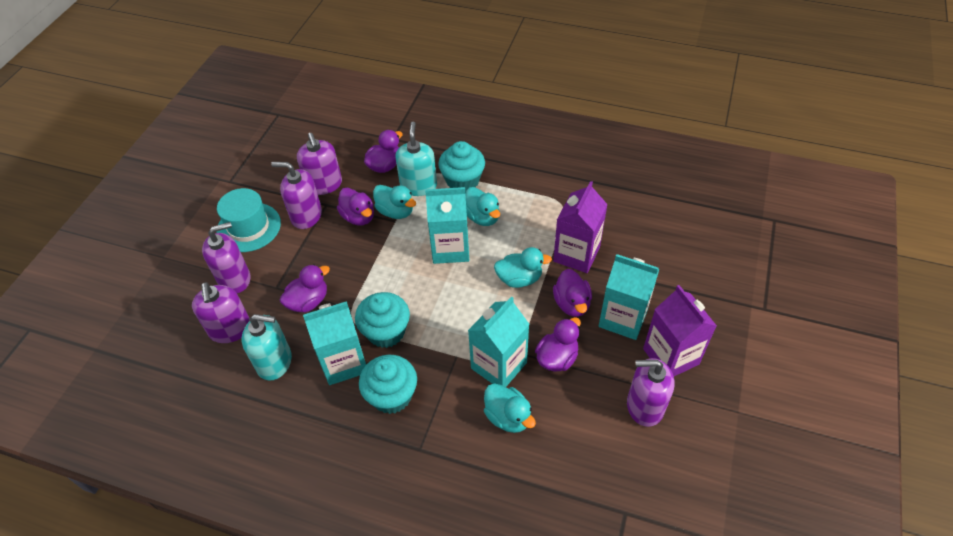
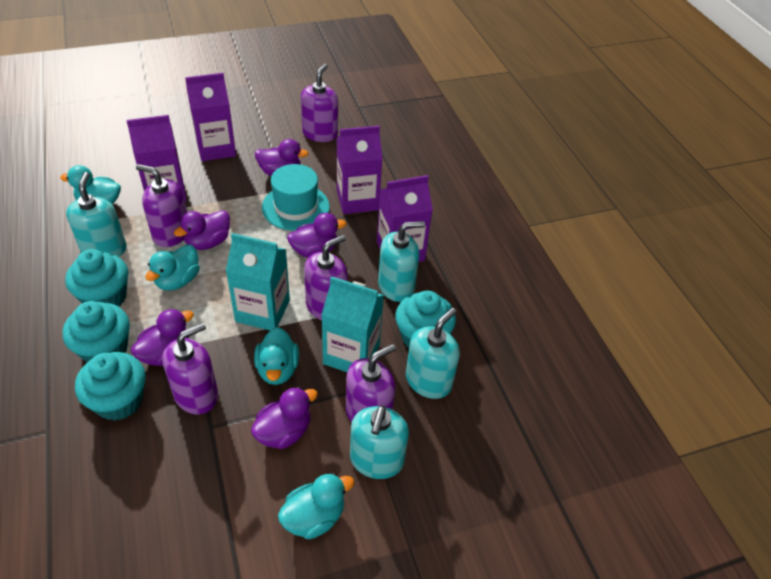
purple carton: [553,181,608,273] [643,285,717,376] = 2 -> [127,115,186,201] [185,73,236,161] [337,126,383,214] [377,175,433,262] = 4
turquoise carton: [303,301,366,385] [425,187,469,264] [468,296,529,387] [599,254,659,340] = 4 -> [226,233,290,330] [321,276,384,372] = 2
turquoise cupcake: [355,292,410,348] [359,355,417,414] [438,141,485,192] = 3 -> [63,301,130,362] [65,249,128,306] [75,352,146,421] [395,291,456,348] = 4
turquoise soap dispenser: [242,314,292,381] [395,122,437,196] = 2 -> [66,172,127,257] [350,405,409,479] [378,221,425,302] [406,308,460,399] = 4

